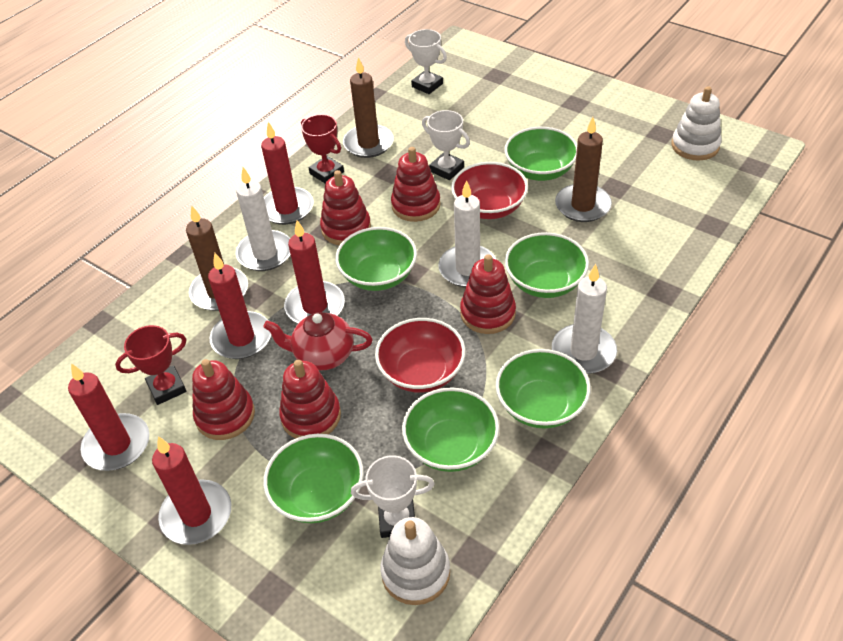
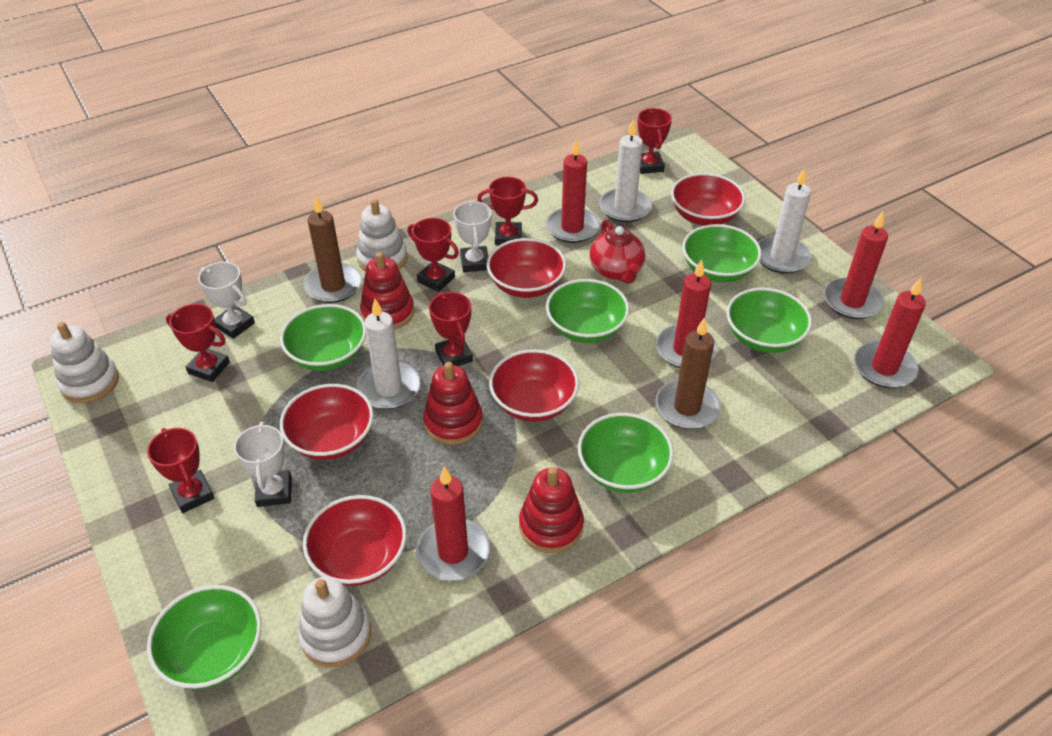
brown candle: [186,206,248,311] [343,57,394,158] [555,117,612,222] = 3 -> [304,196,362,303] [655,317,721,429] = 2
red bowl: [375,318,466,393] [451,162,528,219] = 2 -> [280,384,374,460] [303,495,407,586] [487,238,566,298] [489,349,579,422] [671,173,745,226] = 5
red stacking toy: [192,359,255,440] [279,360,341,439] [320,170,371,245] [391,147,441,222] [460,254,516,334] = 5 -> [360,252,414,330] [423,362,483,445] [519,467,584,553] = 3
red trophy: [115,325,186,405] [301,114,344,184] = 2 -> [147,428,214,513] [166,304,230,382] [408,218,459,292] [429,292,473,366] [477,177,538,245] [637,108,672,174] = 6
white stacking toy: [381,517,450,605] [672,86,722,161] = 2 -> [50,322,119,403] [298,576,371,668] [356,199,408,272] = 3

